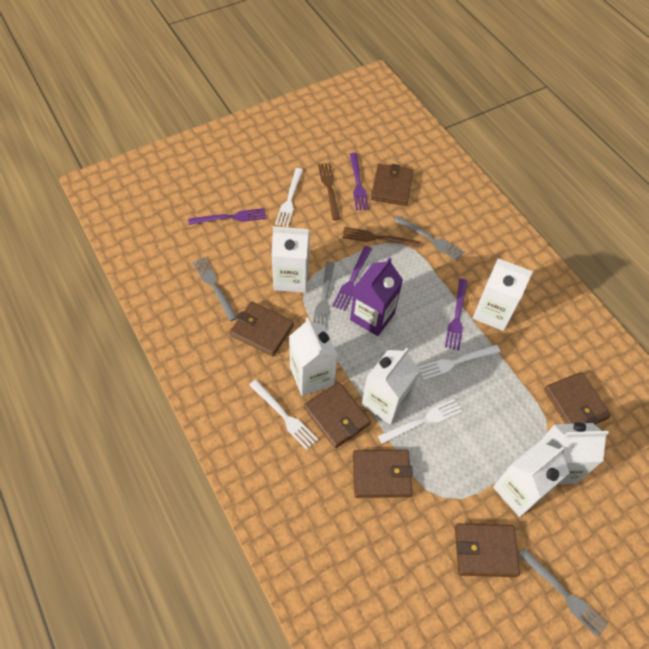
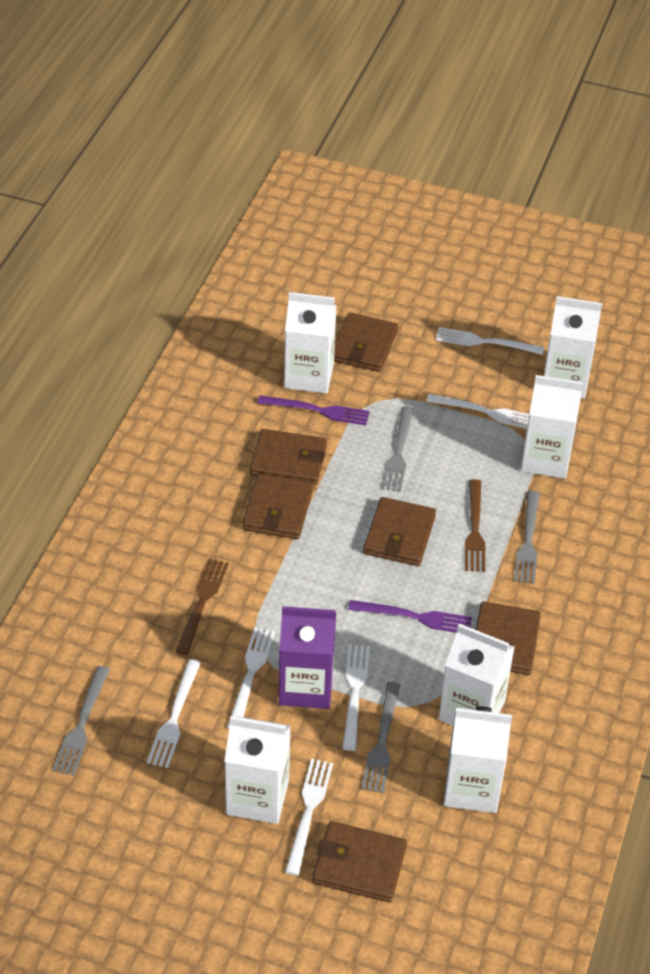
purple fork: [188,208,266,225] [332,246,372,311] [350,153,369,210] [445,279,467,350] = 4 -> [257,396,370,425] [348,600,472,633] = 2
white fork: [249,379,318,450] [275,168,303,227] [378,399,462,444] [418,345,500,380] = 4 -> [147,659,201,768] [227,627,275,729] [285,759,333,876] [342,644,370,751] [426,394,529,429] [436,327,544,355] = 6

